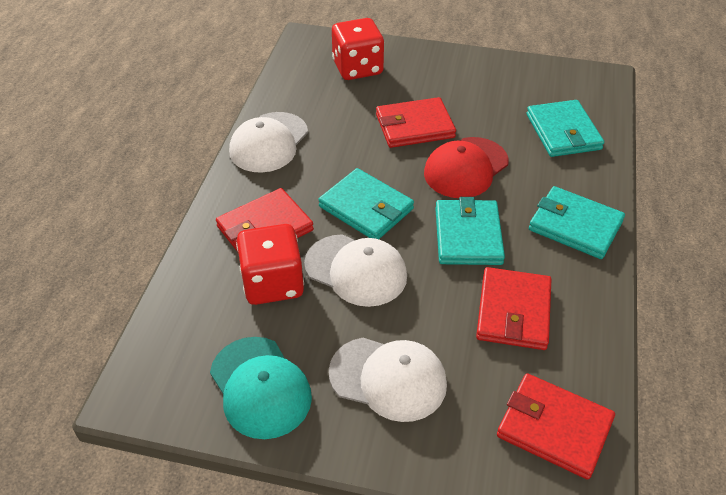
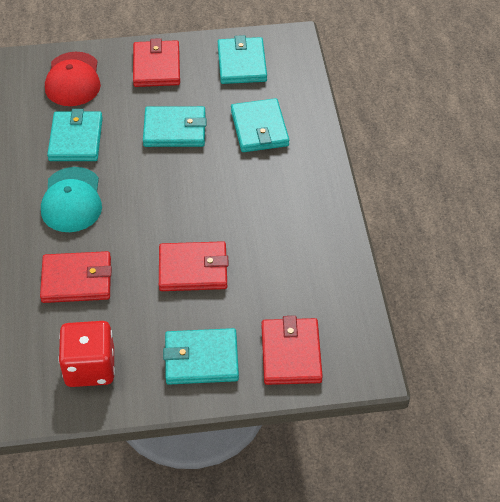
red dice: [236,224,304,305] [332,18,384,80] = 2 -> [58,321,115,387] = 1
turquoise wallet: [318,168,414,239] [435,197,505,265] [527,100,604,157] [529,186,625,259] = 4 -> [47,109,103,161] [143,106,207,147] [163,328,239,385] [218,35,267,84] [231,98,289,152] = 5
white cap: [229,112,308,173] [304,234,407,307] [329,338,447,422] = 3 -> none = 0

